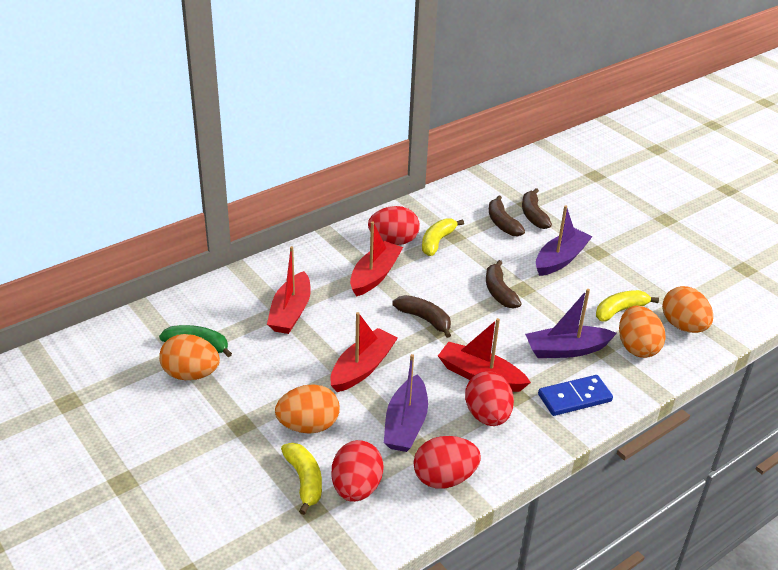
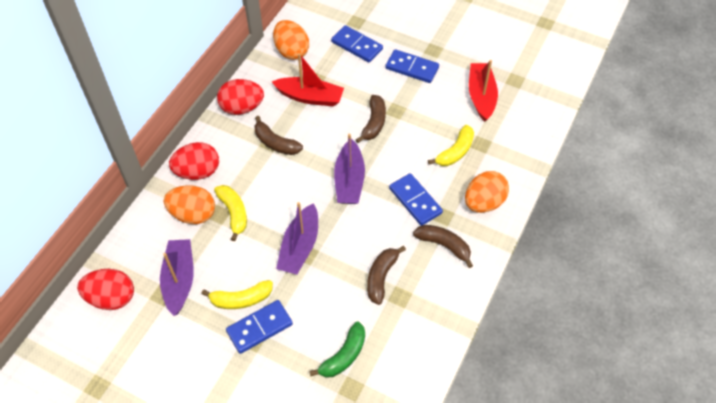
blue domino: [538,375,613,416] = 1 -> [226,300,293,354] [331,25,383,63] [385,49,439,83] [389,173,443,226] = 4
orange egg: [159,334,220,380] [275,384,340,434] [619,306,666,358] [662,286,713,333] = 4 -> [164,185,215,224] [273,20,309,60] [465,171,509,213] = 3
red boat: [267,246,311,334] [330,312,398,392] [350,221,403,297] [438,318,531,392] = 4 -> [272,53,344,107] [469,60,498,122] = 2
red egg: [331,440,384,502] [368,206,420,245] [413,436,481,489] [465,371,514,426] = 4 -> [77,269,134,310] [169,142,219,180] [217,79,264,115] = 3

